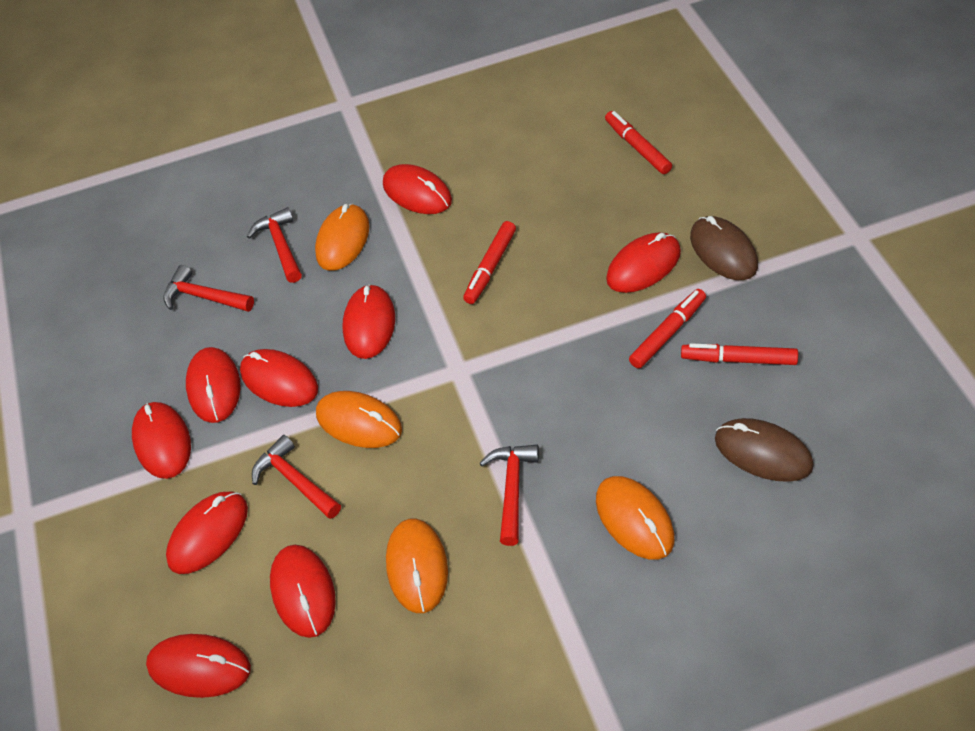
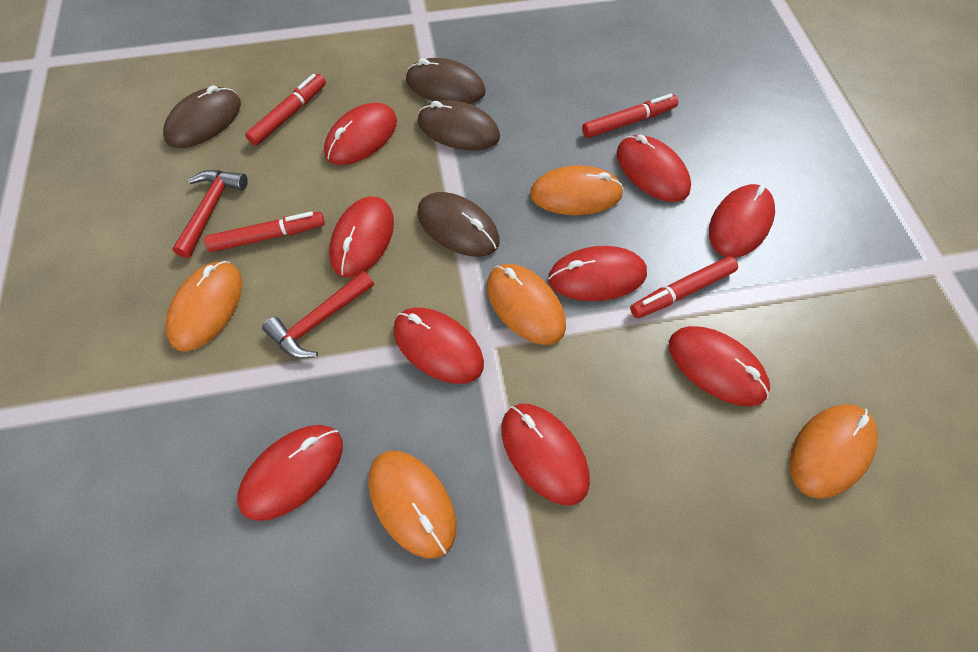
brown mouse: [690,216,758,280] [715,418,814,482] = 2 -> [163,85,241,148] [406,58,486,104] [417,192,500,257] [418,100,500,150] = 4
orange mouse: [315,204,369,271] [316,391,402,448] [386,519,448,613] [596,476,674,560] = 4 -> [166,261,242,351] [368,451,457,558] [487,264,566,345] [530,165,624,215] [789,404,878,499] = 5
red hammer: [163,265,254,312] [247,207,302,283] [252,435,341,519] [479,445,539,546] = 4 -> [172,170,248,258] [262,271,374,359] = 2

